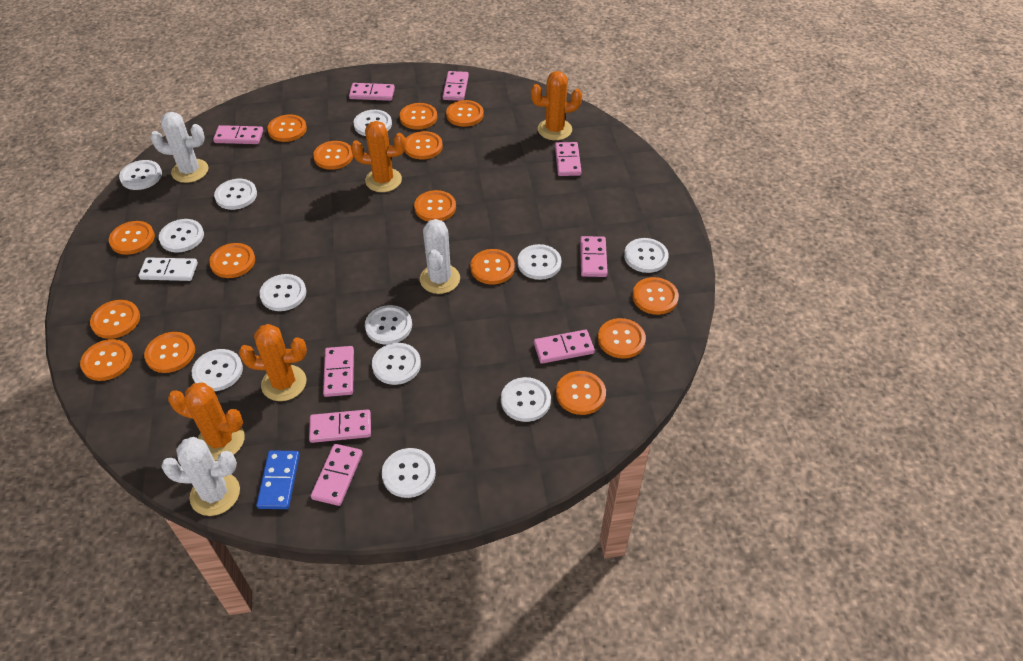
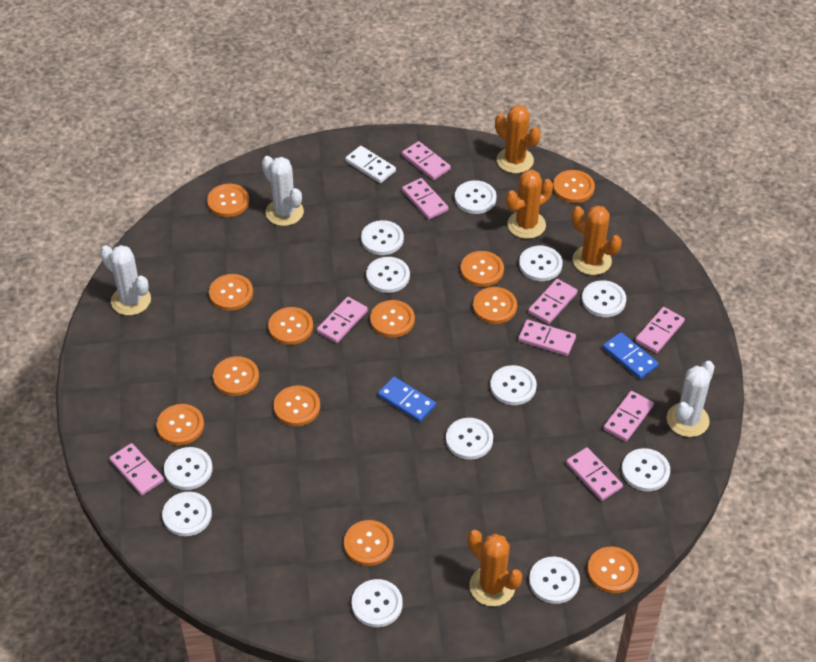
blue domino: [256,450,300,509] = 1 -> [378,377,436,422] [603,332,659,379] = 2
orange button: [80,339,132,381] [90,300,140,339] [109,221,155,255] [144,332,195,373] [209,243,255,278] [267,114,307,142] [313,141,353,170] [399,103,437,130] [405,131,443,160] [414,190,456,221] [446,100,484,127] [470,249,515,284] [556,371,606,415] [598,318,646,359] [632,277,679,315] = 15 -> [157,404,204,445] [207,184,249,217] [209,274,253,311] [213,356,259,396] [268,307,313,345] [273,386,320,426] [344,520,394,566] [370,300,415,338] [461,251,504,287] [473,287,517,324] [553,170,595,203] [587,547,638,593] = 12

